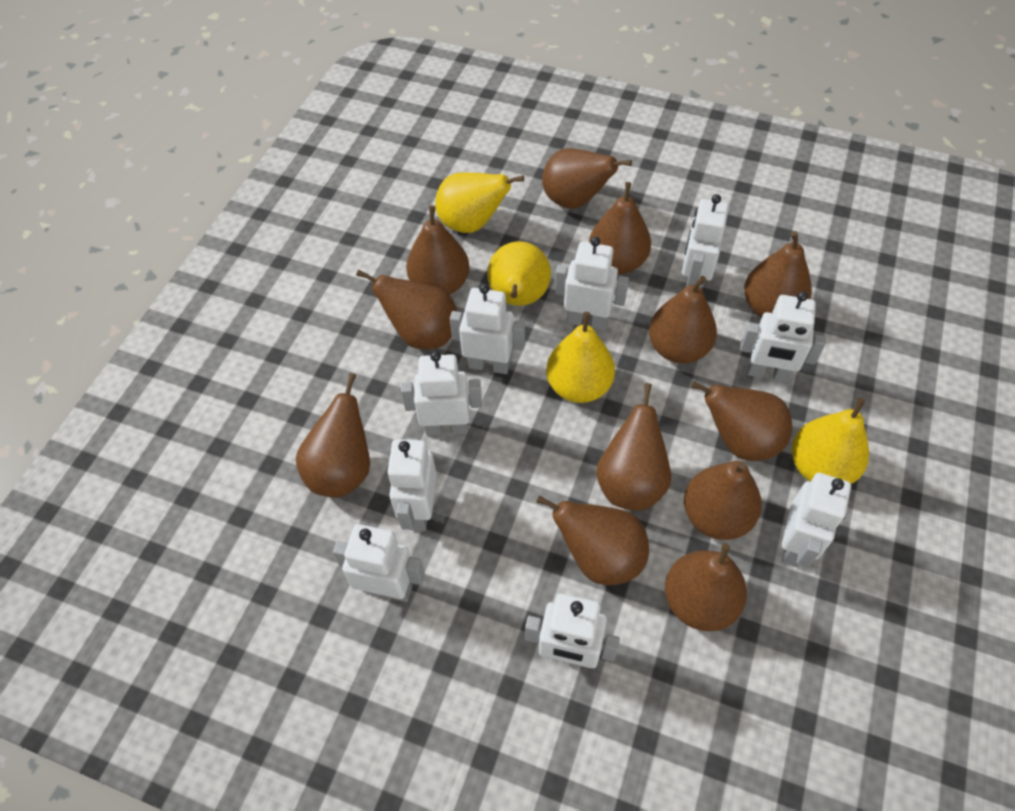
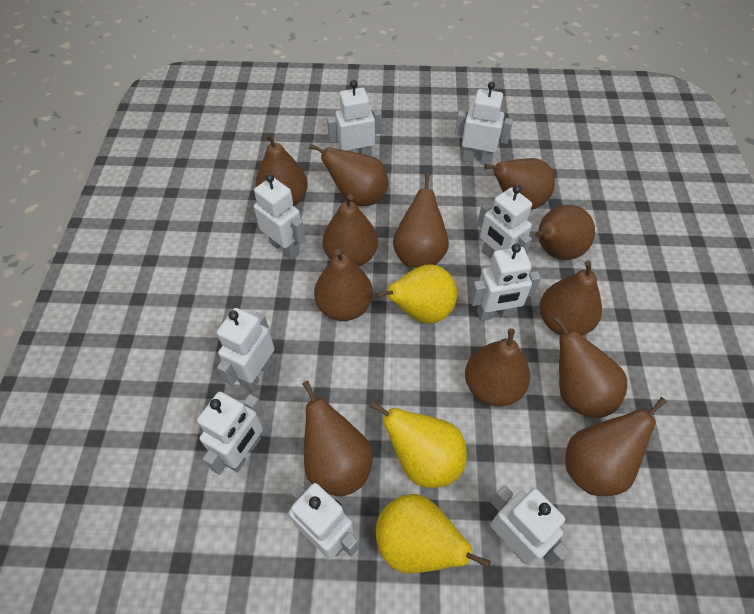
yellow pear: [435,172,524,233] [487,241,551,306] [546,312,615,403] [792,398,869,484] = 4 -> [369,401,467,488] [375,494,491,573] [376,264,457,323] = 3

